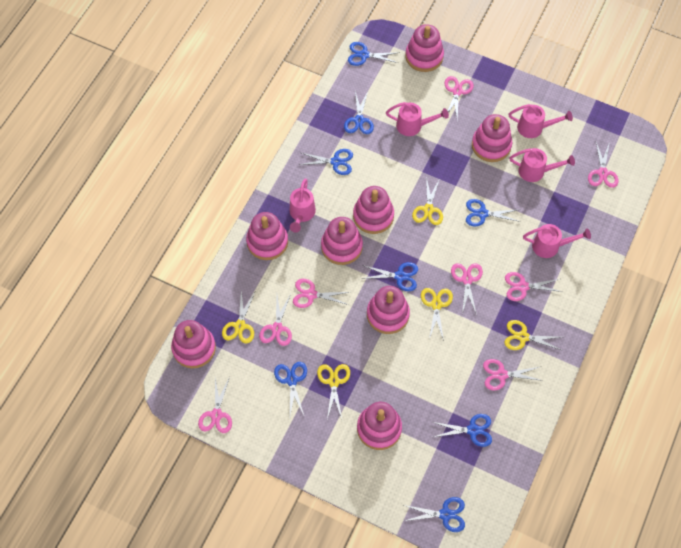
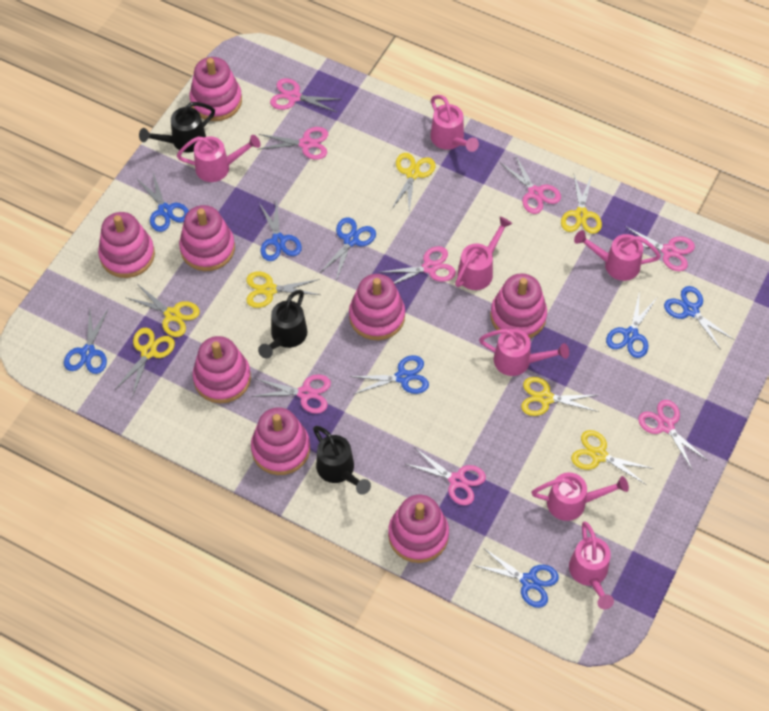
black watering can: none = 0 -> [139,102,215,152] [258,290,307,358] [313,426,371,495] = 3
pink watering can: [290,179,316,233] [386,102,449,136] [508,104,573,138] [509,148,575,182] [523,224,591,258] = 5 -> [177,135,261,182] [430,95,479,152] [455,216,512,290] [479,329,569,376] [532,472,629,521] [569,522,614,609] [574,230,661,281] = 7
yellow scissors: [222,291,255,343] [317,364,350,419] [412,177,443,225] [421,288,453,341] [504,320,561,350] = 5 -> [115,328,175,397] [125,284,200,337] [246,271,320,308] [391,153,436,212] [521,377,598,416] [561,175,602,234] [571,430,653,485] = 7

